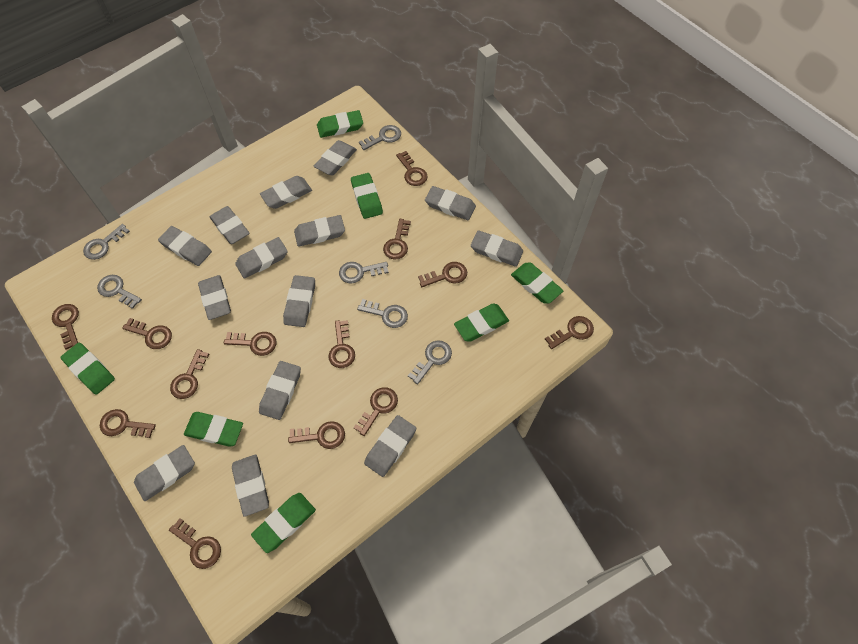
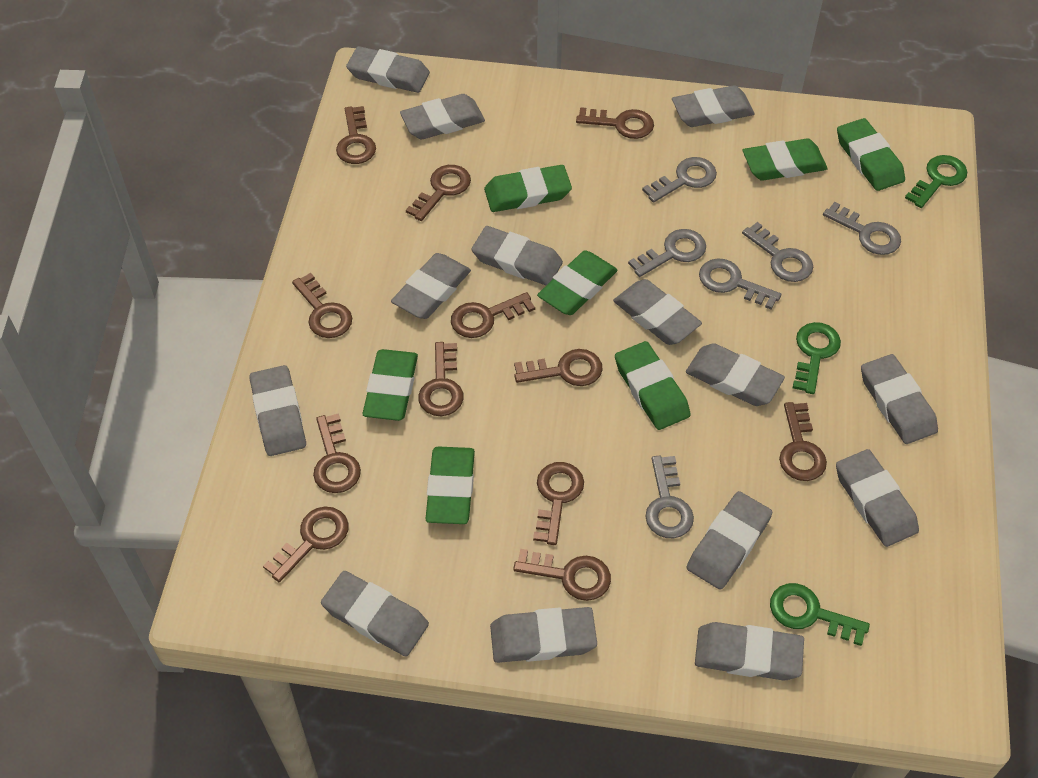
brown key: [52,304,79,350] [100,409,156,438] [122,318,172,349] [169,518,221,569] [170,349,209,399] [224,332,276,356] [288,421,345,449] [328,320,355,368] [354,387,398,436] [383,219,411,259] [396,151,428,186] [418,262,467,287] [545,316,594,349] = 13 -> [263,507,349,582] [292,273,352,338] [313,413,361,493] [336,106,376,164] [406,165,471,221] [418,342,464,416] [451,292,535,338] [513,549,611,601] [514,349,603,386] [533,462,584,545] [576,107,654,139] [779,402,827,481] = 12
green key: none = 0 -> [770,583,870,646] [793,322,841,394] [905,155,967,208] = 3

